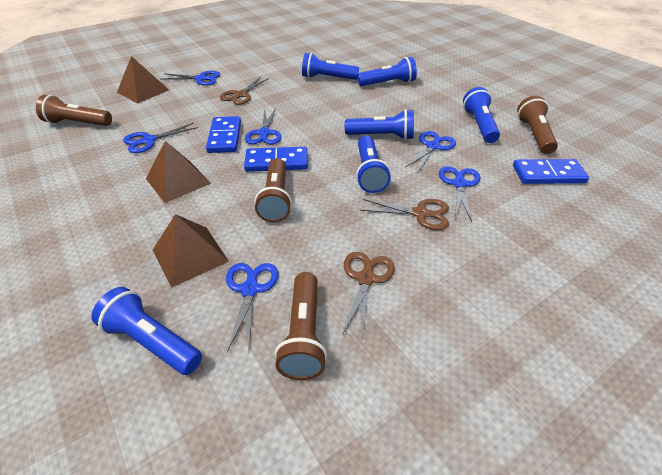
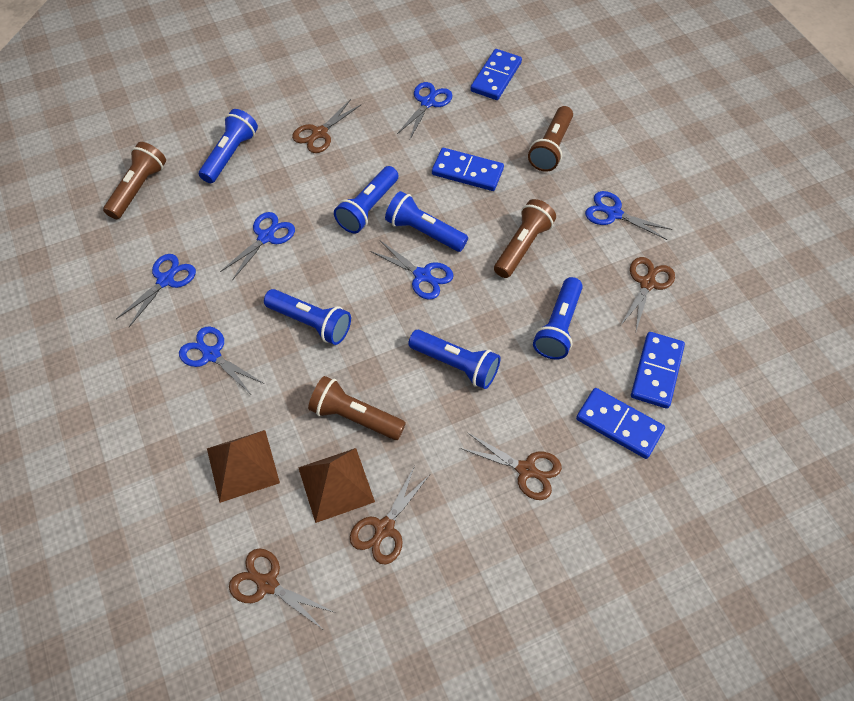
blue domino: [206,116,241,153] [244,147,308,172] [513,159,589,184] = 3 -> [432,148,504,191] [470,49,522,100] [576,388,665,459] [631,332,685,409] = 4
brown pyramid: [117,56,169,103] [146,141,211,203] [153,214,229,288] = 3 -> [207,430,280,503] [298,448,375,523] = 2
brown scissors: [220,76,269,105] [342,252,395,339] [360,199,449,230] = 3 -> [229,548,336,631] [292,99,361,153] [350,466,429,565] [460,432,562,500] [620,257,675,331] = 5

